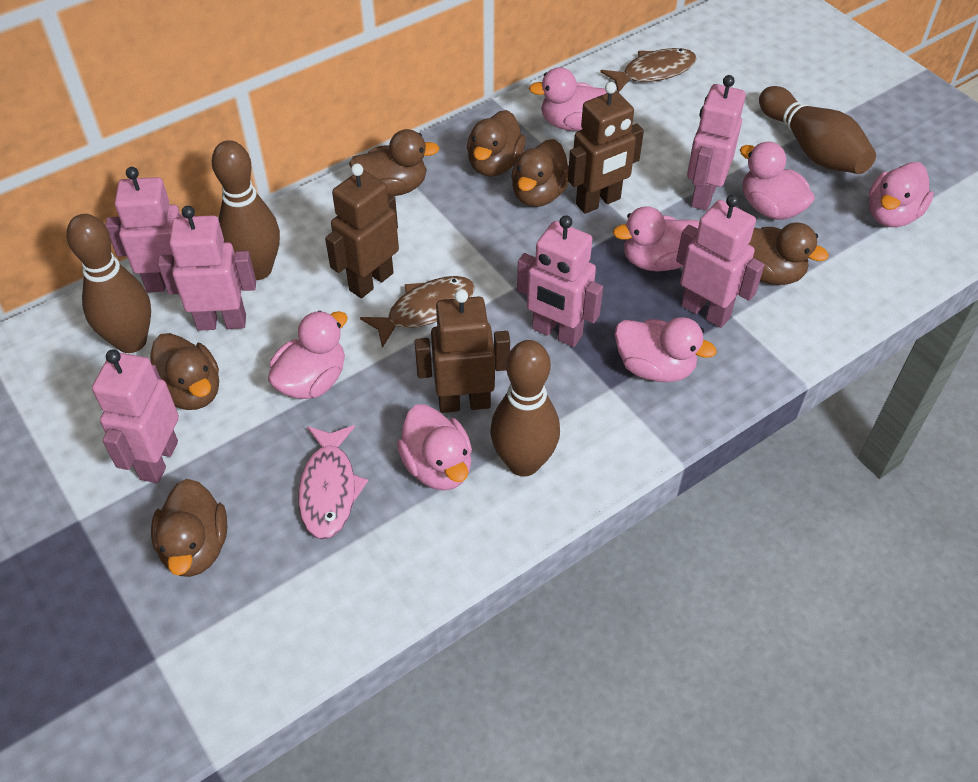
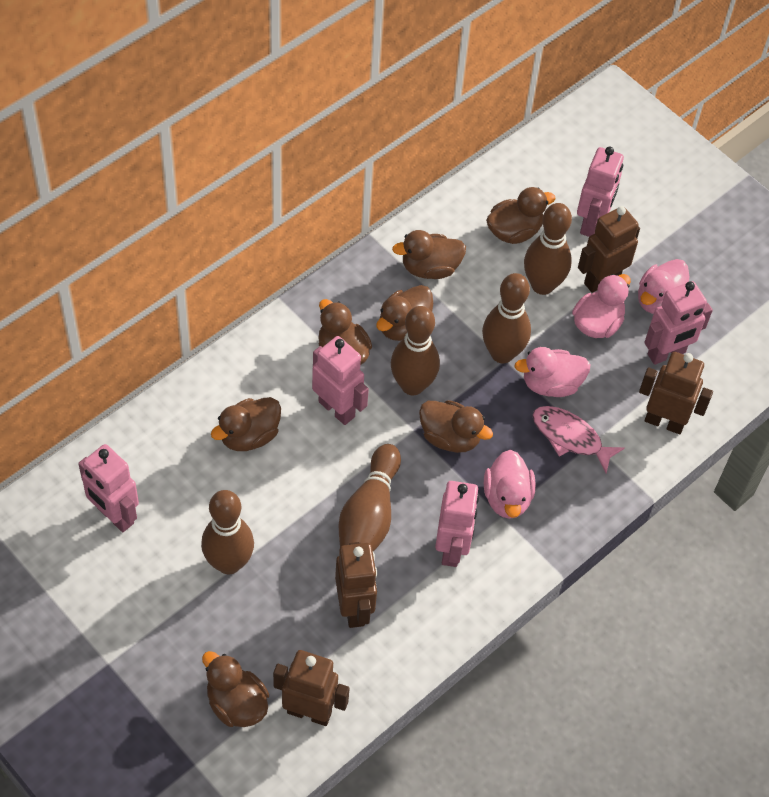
brown bowling pin: [66,214,151,353] [212,140,280,280] [490,340,560,477] [759,86,876,174] = 4 -> [201,490,254,574] [339,444,401,551] [391,306,440,395] [482,273,531,363] [524,203,572,295] = 5
brown duck: [150,333,219,410] [151,479,227,577] [349,129,439,196] [467,110,526,177] [511,139,569,207] [749,223,829,285] = 6 -> [202,651,269,727] [211,397,281,451] [318,299,372,365] [376,285,434,341] [392,230,466,279] [419,400,493,453] [486,187,556,244] = 7
brown fish: [360,276,475,348] [600,48,697,93] = 2 -> none = 0
brown robot: [325,163,399,298] [414,289,510,413] [568,82,644,214] = 3 -> [273,650,350,726] [335,542,377,628] [578,206,640,293] [639,352,713,434] = 4
pink duck: [268,311,348,399] [397,404,472,491] [529,67,607,131] [613,206,699,271] [615,317,717,382] [740,142,815,220] [869,162,934,227] = 7 -> [484,450,535,519] [514,347,590,397] [572,274,631,338] [638,259,690,314] = 4
pink robot: [92,349,179,483] [105,167,195,293] [158,206,256,331] [517,216,603,347] [676,194,764,328] [687,75,746,211] = 6 -> [78,444,139,532] [312,336,369,425] [435,481,479,567] [577,146,624,237] [644,281,713,365] = 5

